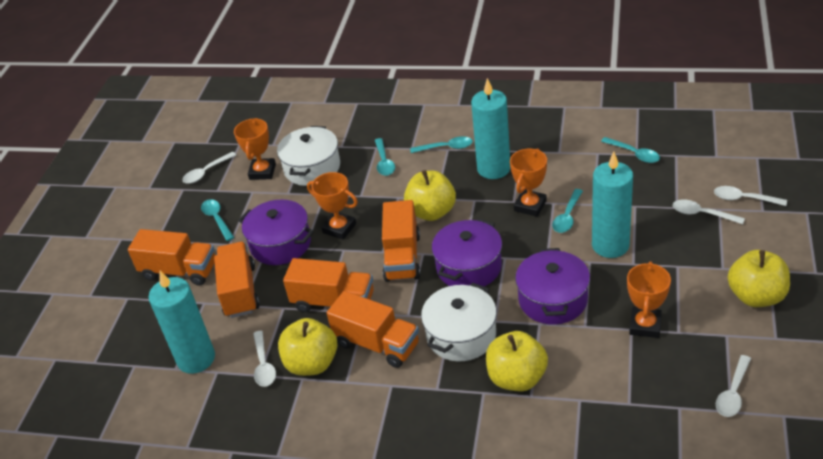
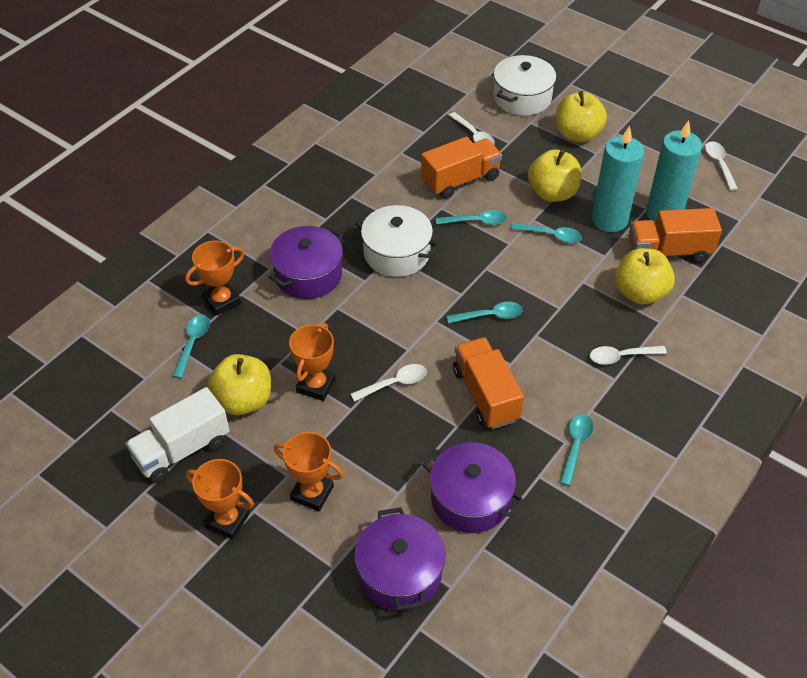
orange truck: [128,229,215,286] [214,242,260,318] [283,258,374,312] [327,291,419,368] [382,200,421,282] = 5 -> [421,137,502,199] [453,337,524,429] [629,208,722,263] = 3
turquoise candle: [148,271,215,374] [471,78,510,179] [592,152,633,258] = 3 -> [592,126,644,232] [646,120,702,223] = 2
white spoon: [182,152,236,184] [253,331,276,387] [673,199,745,224] [714,186,787,206] [716,355,751,417] = 5 -> [351,364,427,402] [449,112,495,145] [590,346,667,365] [705,141,738,191] = 4
white truck: none = 0 -> [125,387,230,483] = 1

